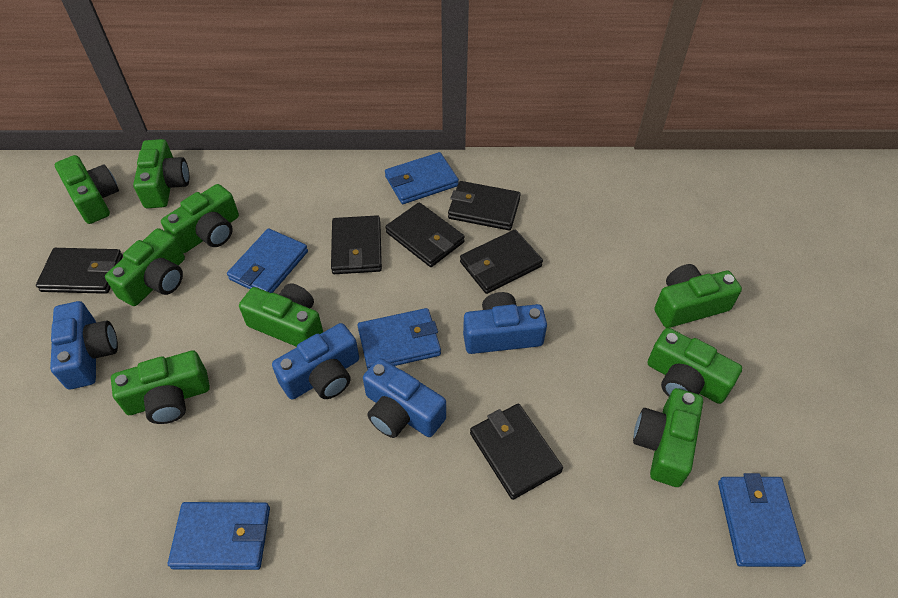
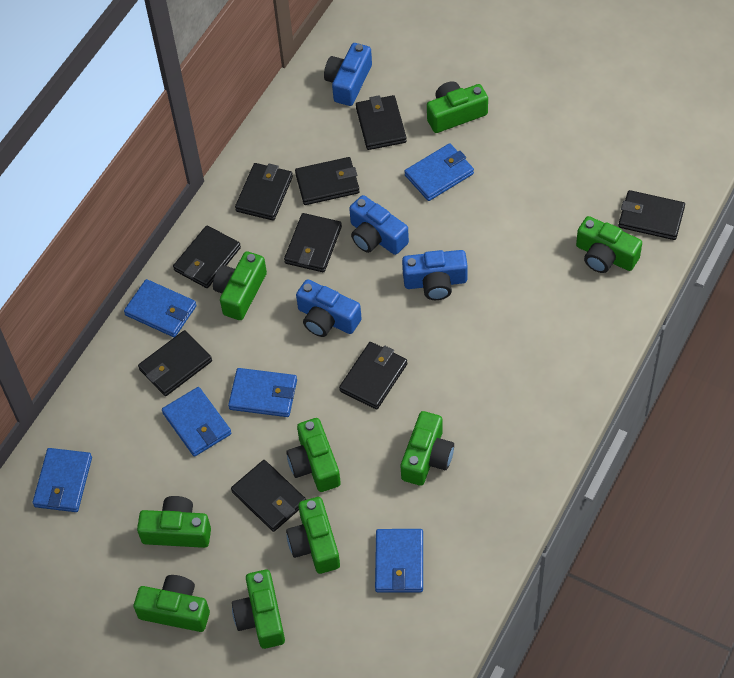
black wallet: [36,248,123,294] [331,215,382,274] [385,202,465,267] [448,181,521,230] [460,230,543,294] [470,404,563,500] = 6 -> [138,330,212,396] [173,225,241,288] [231,460,306,532] [235,163,293,221] [284,213,342,272] [295,157,360,205] [339,342,407,409] [356,95,407,150] [618,190,685,240] = 9
blue wallet: [168,502,270,570] [227,228,308,293] [357,308,441,370] [385,152,459,204] [718,473,806,567] = 5 -> [33,448,92,512] [124,279,197,337] [162,387,231,457] [228,368,297,417] [375,529,423,592] [404,143,474,201] = 6

